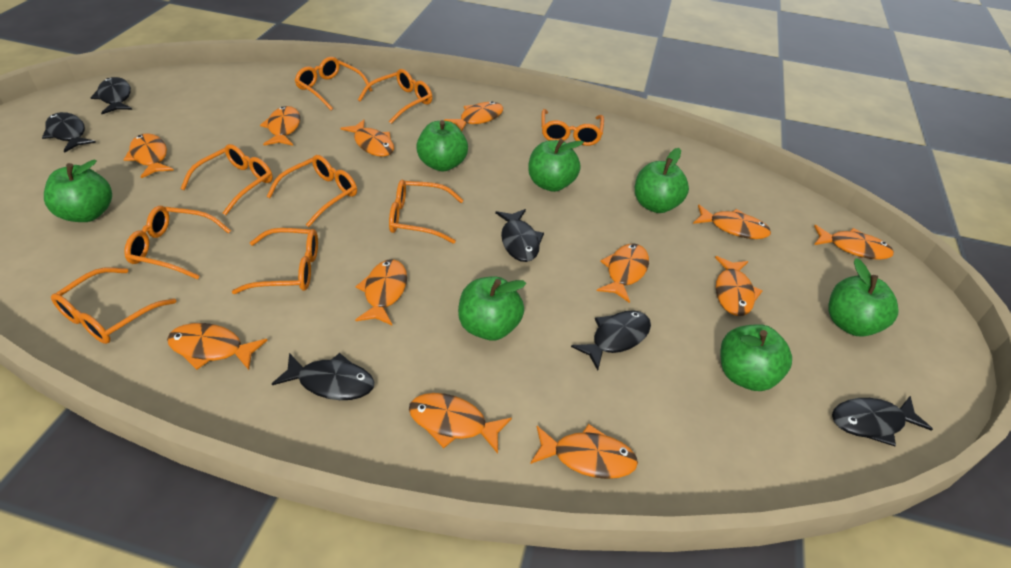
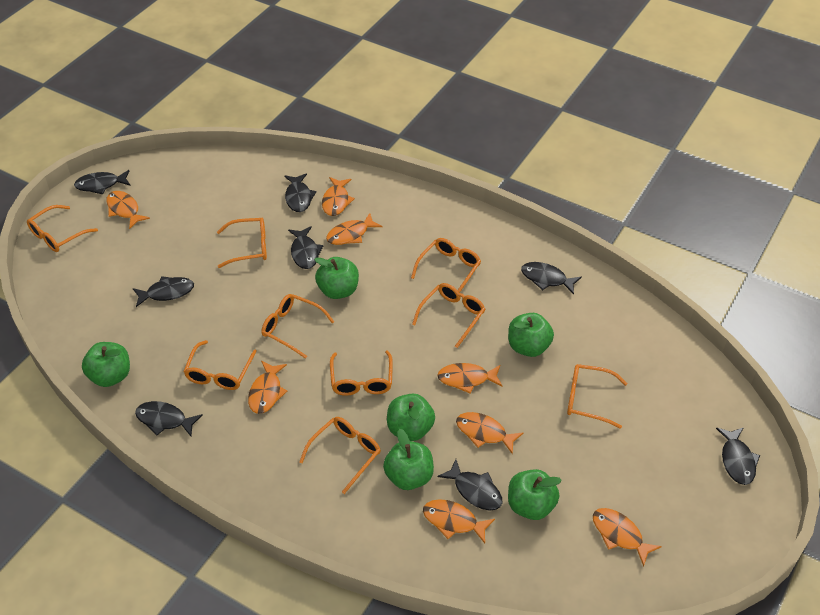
black fish: [42,112,96,153] [90,77,132,114] [272,353,374,400] [495,209,544,262] [571,310,651,370] [832,396,933,446] = 6 -> [74,170,130,194] [133,276,194,307] [135,401,203,436] [284,173,316,212] [288,226,323,269] [437,459,502,511] [521,262,582,294] [716,427,760,485] = 8
green apple: [44,159,112,222] [416,120,468,172] [458,276,526,340] [528,139,584,192] [635,148,689,213] [720,324,792,391] [828,258,898,336] = 7 -> [82,342,130,387] [314,257,359,299] [383,429,434,490] [387,394,435,441] [508,313,554,357] [508,469,562,520] = 6
orange fish: [123,133,174,178] [167,323,268,370] [260,106,300,146] [340,120,394,157] [355,259,407,325] [409,393,512,454] [444,101,503,131] [530,424,638,479] [597,243,649,303] [693,205,771,239] [715,256,762,316] [814,225,894,260] = 12 -> [106,191,150,229] [248,361,287,414] [322,177,355,216] [326,213,382,245] [423,499,495,543] [437,363,502,394] [456,412,523,455] [593,508,662,567] = 8

